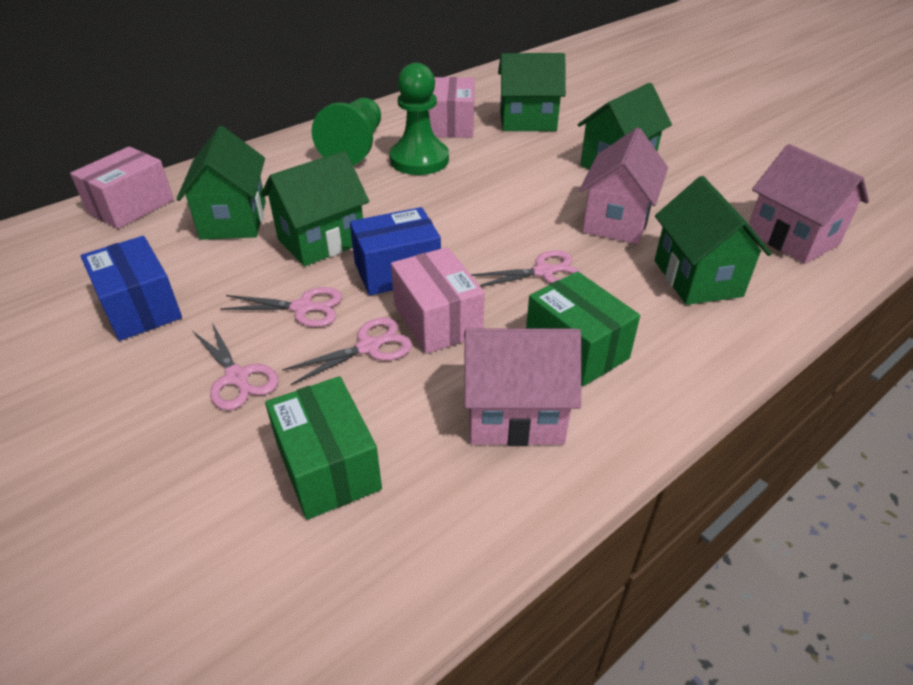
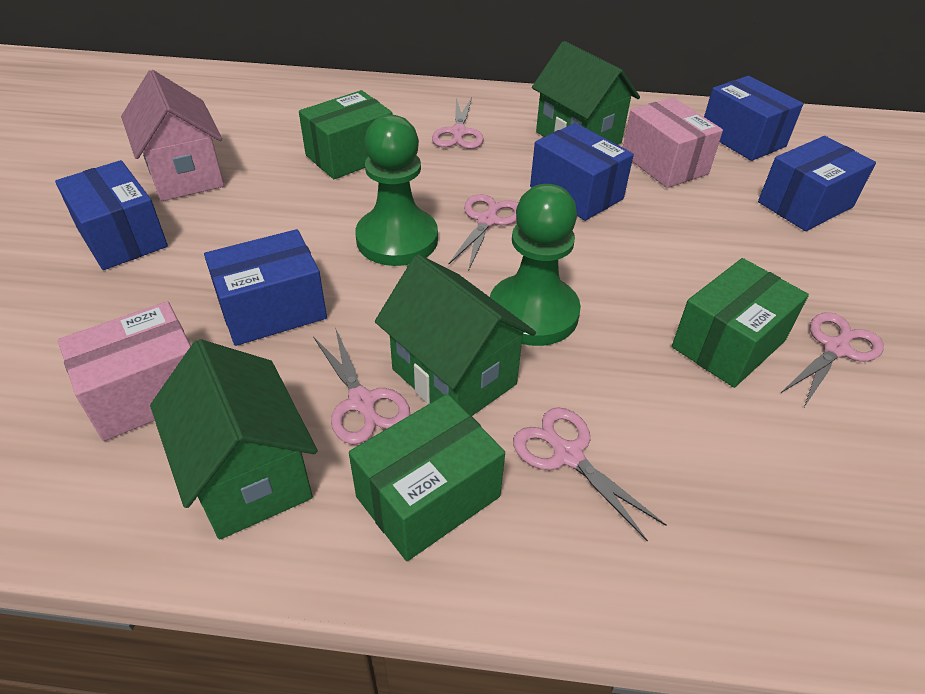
blue box: [81,236,182,341] [350,207,441,295] = 2 -> [55,160,168,270] [204,229,327,346] [530,123,634,221] [704,76,803,161] [758,136,876,231] = 5
green box: [265,376,382,520] [526,271,640,386] = 2 -> [299,90,393,179] [349,394,505,561] [672,258,809,388] = 3
green house: [177,126,266,240] [261,151,369,267] [498,53,566,131] [578,83,672,170] [655,176,772,305] = 5 -> [150,339,318,540] [375,254,536,416] [532,41,640,145] = 3
pink box: [70,146,174,229] [391,247,485,354] [429,77,475,138] = 3 -> [58,301,191,441] [622,98,723,188] = 2
pink house: [464,329,581,446] [580,128,668,244] [749,144,869,264] = 3 -> [121,70,224,201] = 1
pink scissors: [193,323,278,410] [220,287,342,327] [282,317,412,385] [471,250,582,287] = 4 -> [313,330,410,444] [432,98,484,149] [448,194,518,271] [513,407,666,542] [781,312,884,407] = 5

